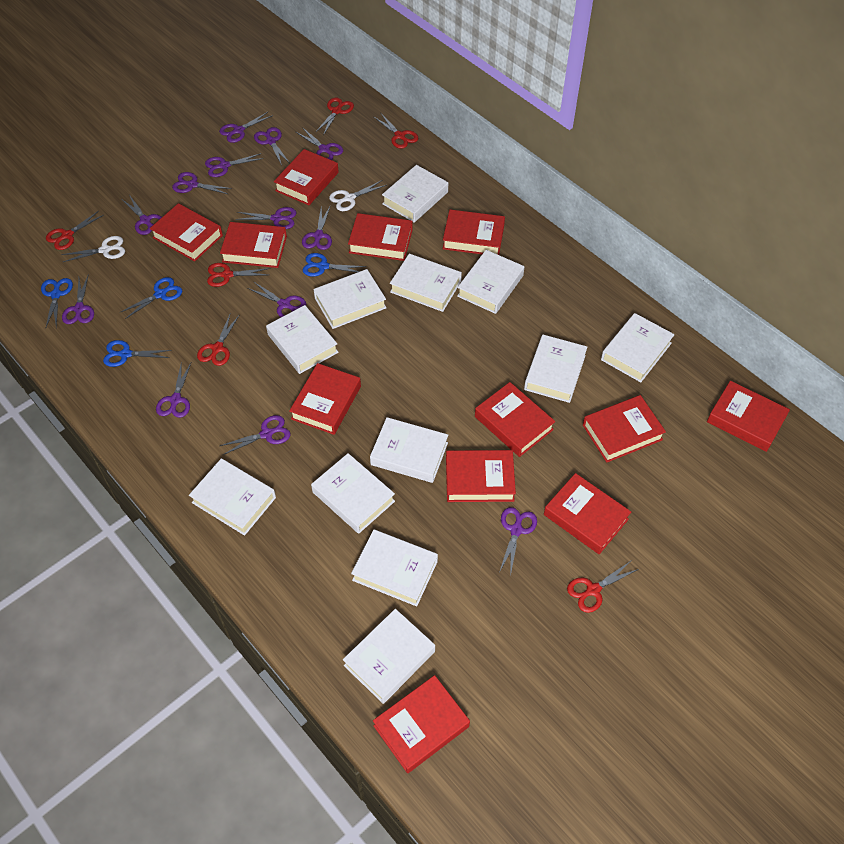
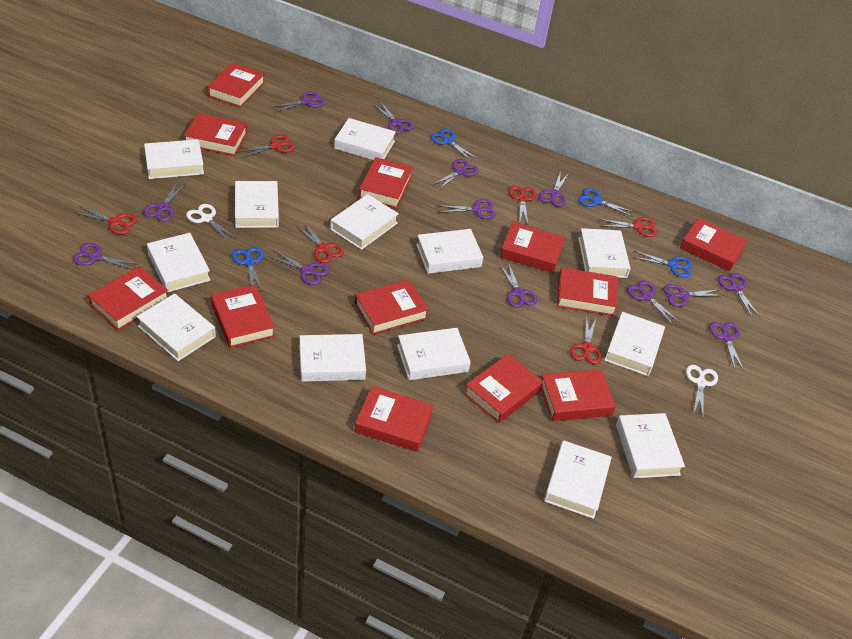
white book: [189,458,276,536] [266,305,338,374] [311,453,395,534] [313,269,387,329] [343,609,435,704] [351,529,438,606] [370,417,448,483] [382,165,448,223] [390,254,462,312] [457,250,524,314] [524,335,587,403] [601,313,675,382] = 12 -> [136,293,216,361] [144,139,204,179] [147,233,211,292] [235,181,279,228] [299,334,366,382] [330,194,399,250] [334,118,396,160] [397,328,471,380] [416,229,483,274] [544,440,612,519] [578,228,631,278] [604,312,665,376] [616,413,685,478] = 13

